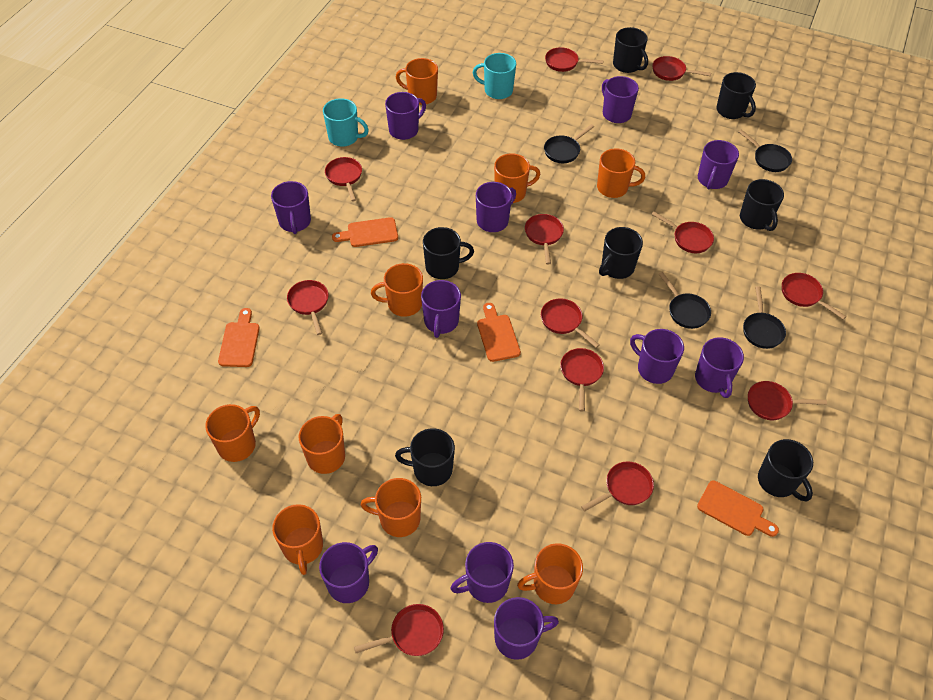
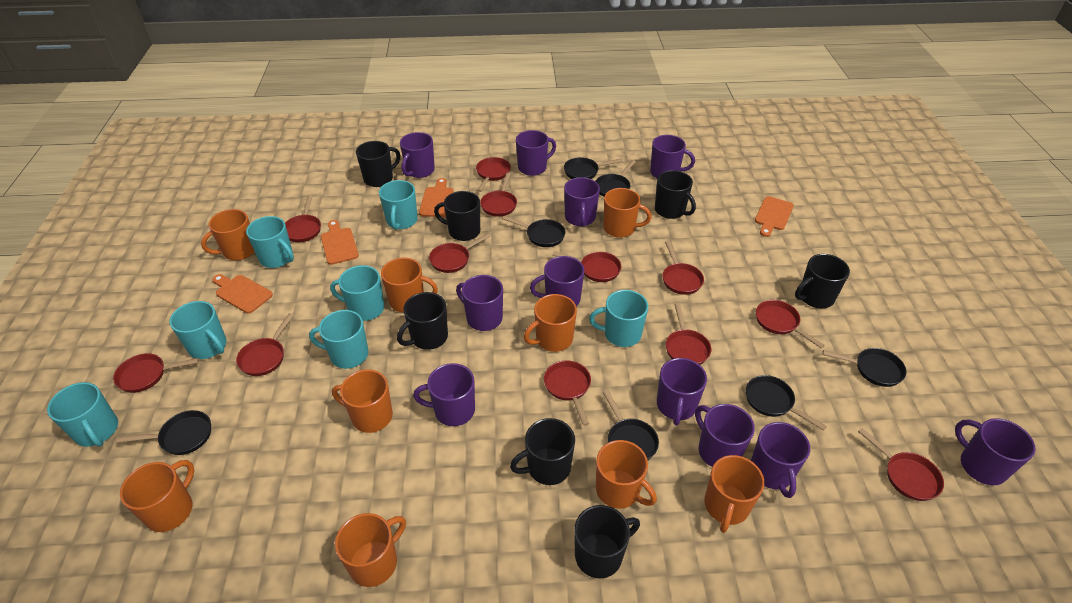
black pan: [544,124,594,163] [659,272,711,329] [739,129,792,172] [743,286,786,349] = 4 -> [116,410,211,455] [502,216,565,247] [564,157,623,179] [595,160,636,197] [603,390,659,460] [746,375,827,431] [822,348,906,387] = 7
turquoise mug: [323,98,369,147] [473,53,516,99] = 2 -> [47,382,118,447] [170,301,227,359] [246,216,294,268] [309,310,368,369] [330,265,384,321] [379,180,418,230] [589,290,648,347] = 7

